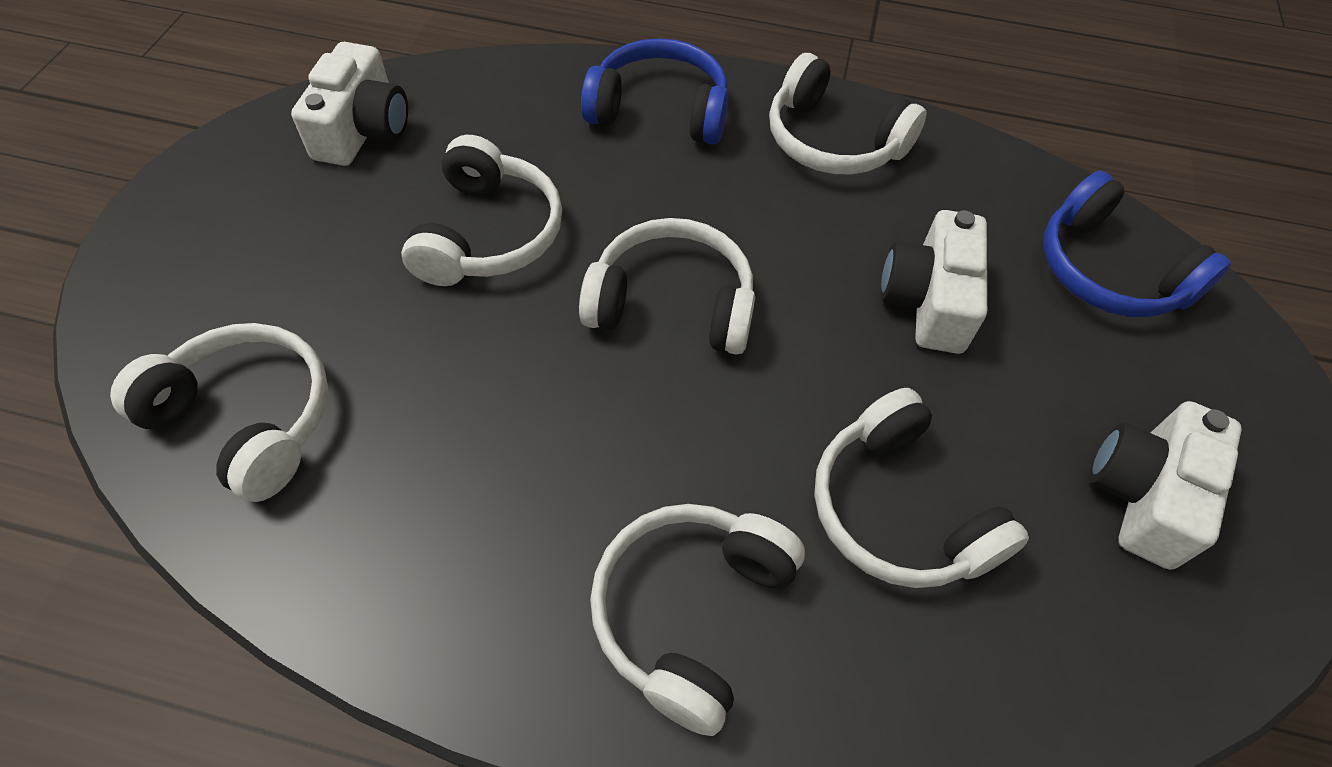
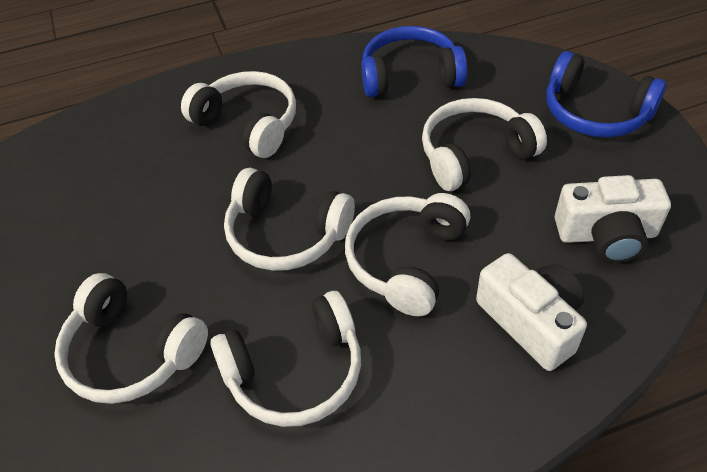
white camera: [291,42,408,166] [881,210,987,354] [1089,401,1242,570] = 3 -> [476,253,587,371] [555,175,671,263] = 2

